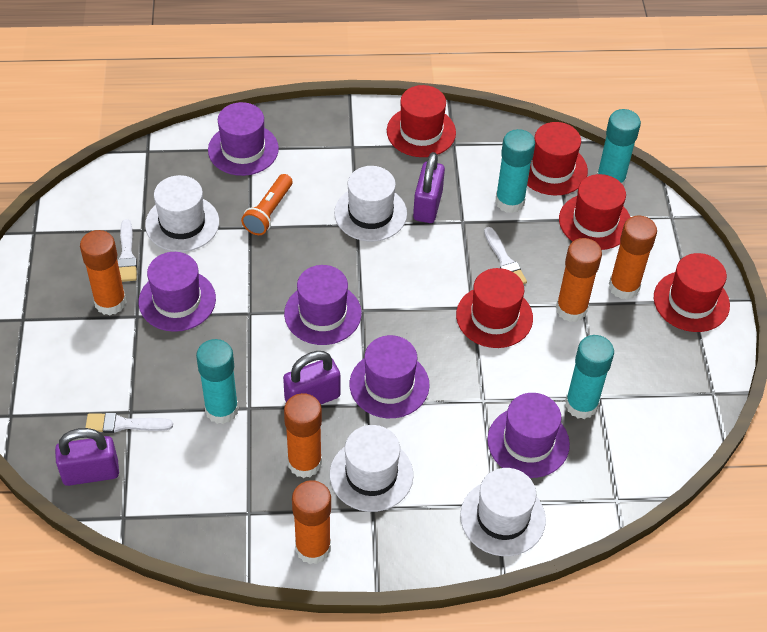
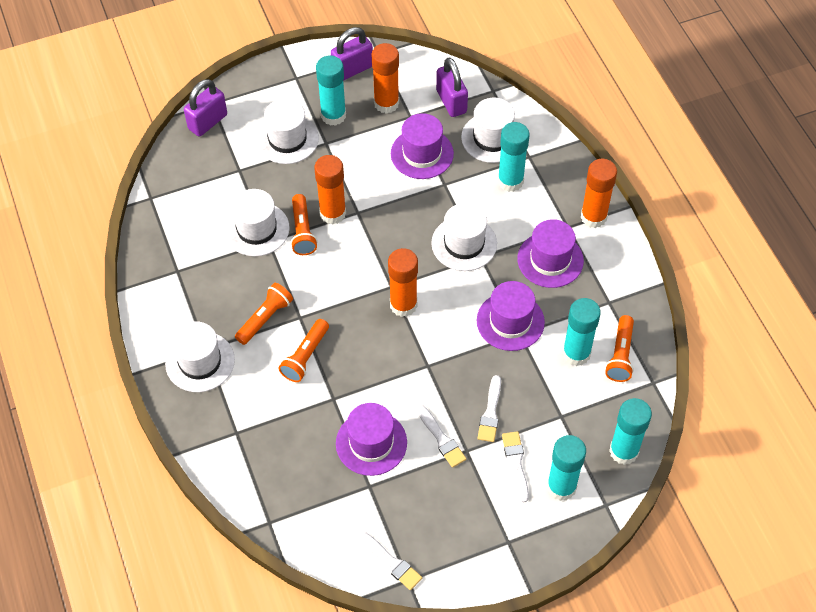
orange flashlight: [241,174,293,235] = 1 -> [235,283,293,345] [278,319,329,382] [291,194,318,255] [605,315,634,382] = 4
orange glue stick: [80,230,127,315] [284,393,322,478] [292,480,331,564] [556,238,602,322] [609,215,657,299] = 5 -> [314,155,346,225] [372,43,399,114] [388,248,418,317] [581,159,617,228] = 4
purple hat: [138,252,216,332] [208,102,279,176] [284,265,362,345] [350,335,430,418] [487,393,570,478] = 5 -> [336,403,407,476] [391,113,454,179] [477,281,545,351] [517,219,584,288] = 4
red hat: [387,85,456,157] [456,268,533,348] [527,122,588,196] [559,174,630,250] [654,253,730,332] = 5 -> none = 0
turquoise glue stick: [196,339,239,424] [495,129,535,213] [565,335,614,419] [597,109,641,186] = 4 -> [316,55,346,126] [498,122,530,192] [547,435,586,501] [562,298,601,366] [609,398,652,465] = 5
white brush: [85,413,173,433] [117,219,137,282] [484,227,527,284] = 3 -> [358,532,422,590] [417,405,466,468] [477,375,501,442] [502,431,529,503] = 4
white hat: [145,175,219,252] [330,425,413,512] [334,166,407,242] [460,468,546,556] = 4 -> [165,321,235,392] [224,189,290,256] [256,99,319,164] [431,203,497,271] [461,98,516,163] = 5

